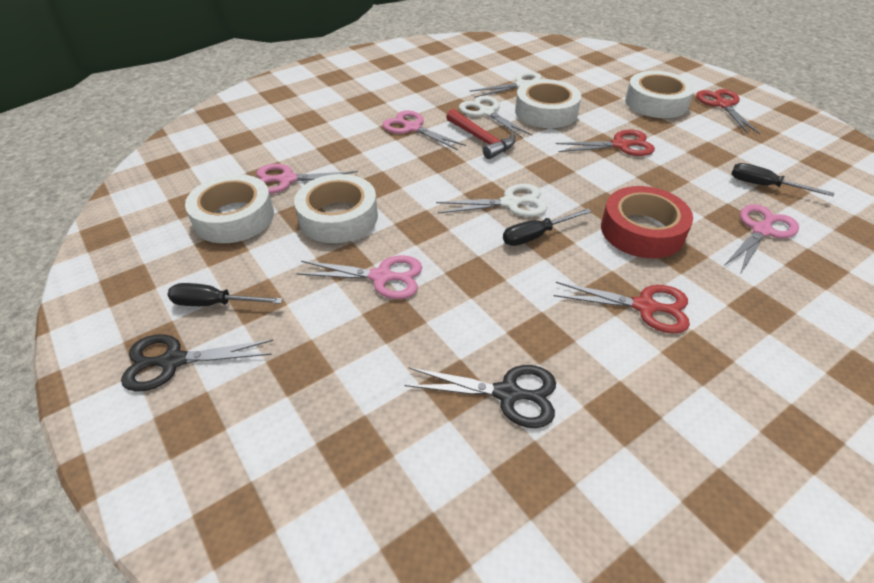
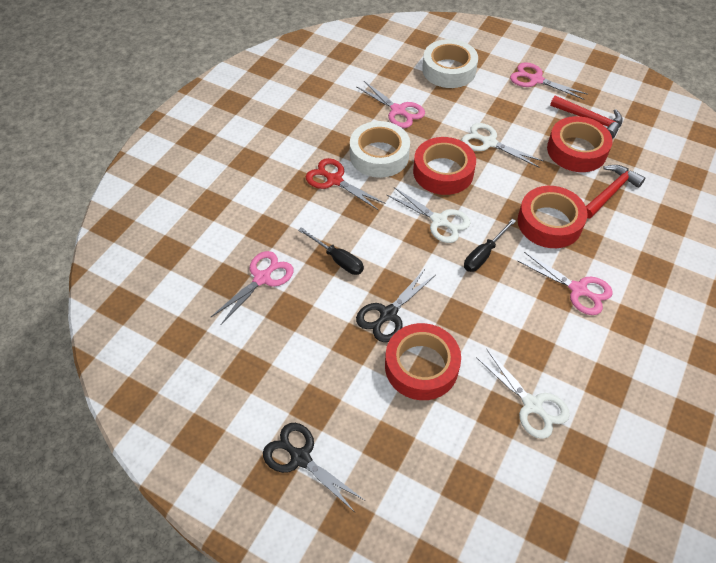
black screwdriver: [168,283,283,306] [503,209,592,246] [731,163,834,197] = 3 -> [298,227,364,275] [464,219,516,272] = 2
red hammer: [446,109,516,159] = 1 -> [550,95,623,139] [586,165,645,218] = 2
red scissors: [554,282,690,334] [555,130,655,156] [696,89,760,134] = 3 -> [305,158,386,210] = 1
red tape: [601,186,693,258] = 1 -> [385,323,461,400] [413,137,476,195] [518,186,588,248] [547,116,613,172] = 4
white tape: [185,174,274,243] [294,174,378,243] [515,79,581,128] [625,71,695,118] = 4 -> [350,121,410,178] [422,39,478,88] = 2

